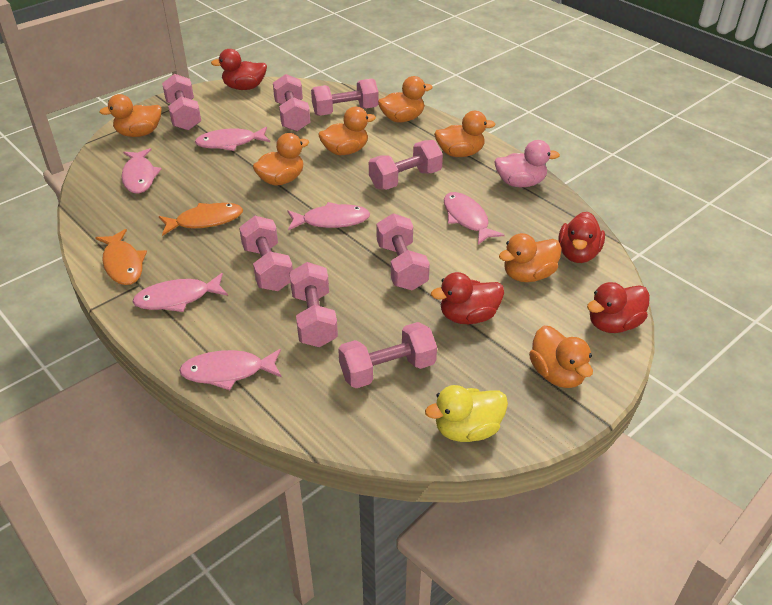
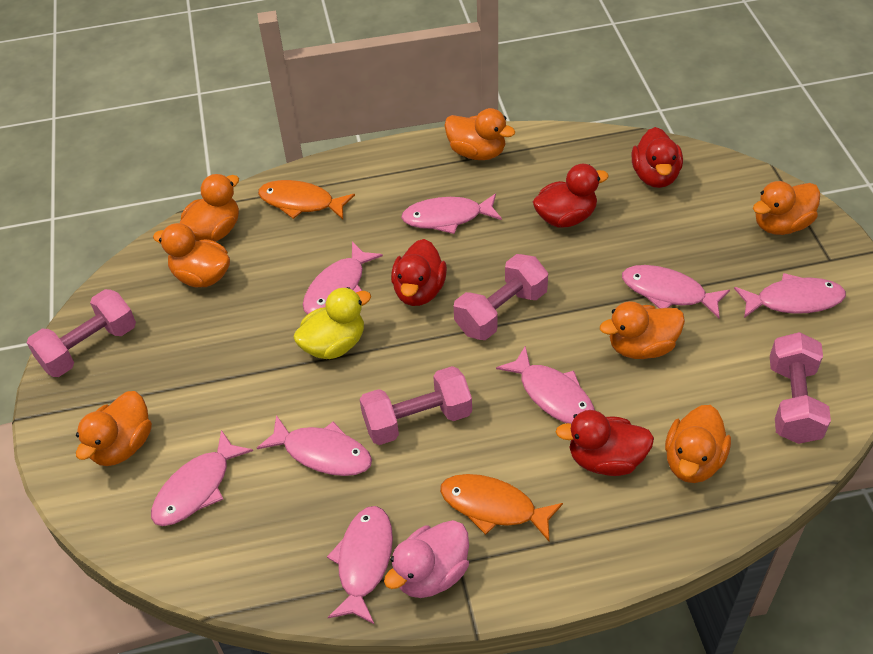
pink dumbbell: [162,74,201,131] [239,216,293,291] [273,74,311,131] [289,262,338,347] [311,78,379,116] [338,322,437,388] [369,140,443,190] [376,213,430,290] = 8 -> [27,289,136,377] [360,366,472,445] [454,254,548,340] [770,332,831,444] = 4
pink fish: [122,148,162,193] [132,273,228,312] [179,349,281,390] [195,127,270,151] [287,202,370,230] [444,192,505,244] = 6 -> [151,430,253,526] [257,415,372,476] [303,241,383,314] [327,506,393,625] [401,193,502,234] [496,346,595,424] [622,265,730,318] [734,273,846,318] = 8

